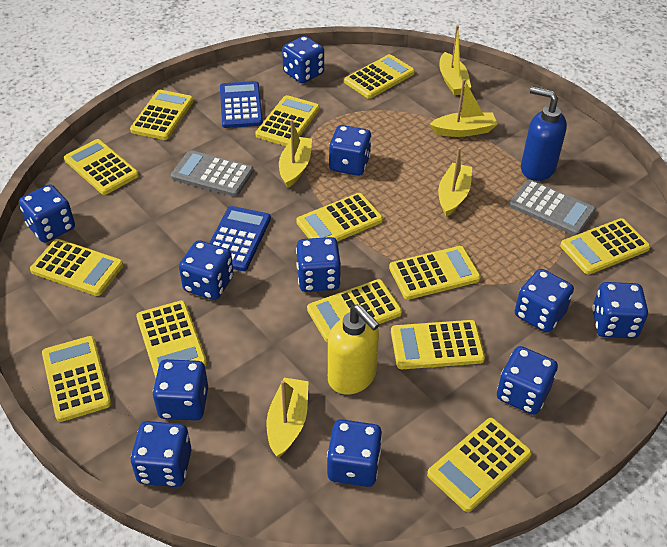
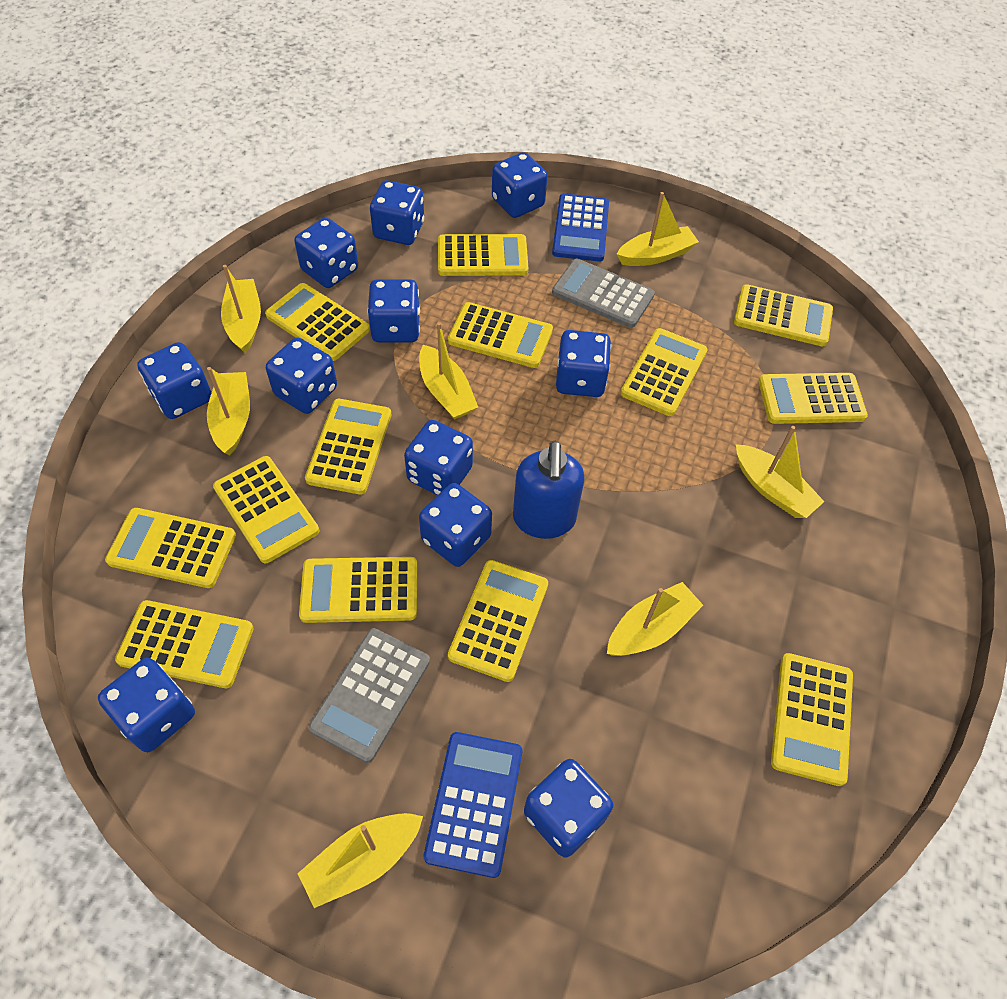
yellow boat: [266,378,309,457] [279,119,312,188] [430,79,497,137] [438,148,472,217] [439,25,471,95] = 5 -> [207,367,250,456] [221,265,261,353] [297,813,423,908] [419,322,478,420] [607,582,703,656] [617,192,699,266] [736,426,825,518] = 7
yellow soap dispenser: [328,304,380,394] = 1 -> none = 0

